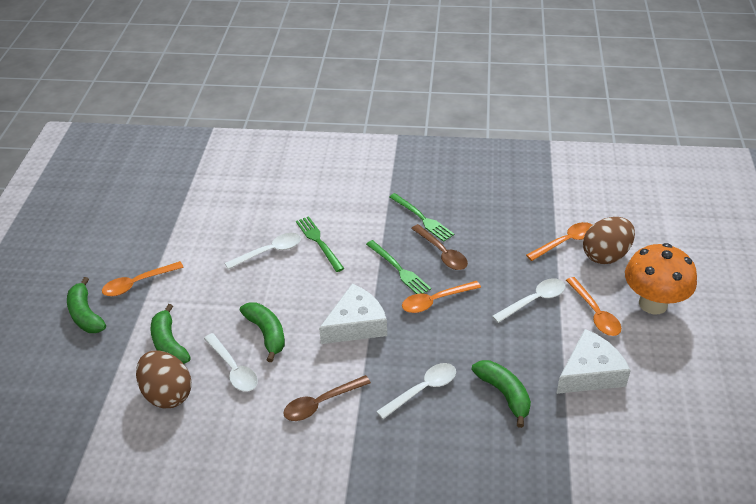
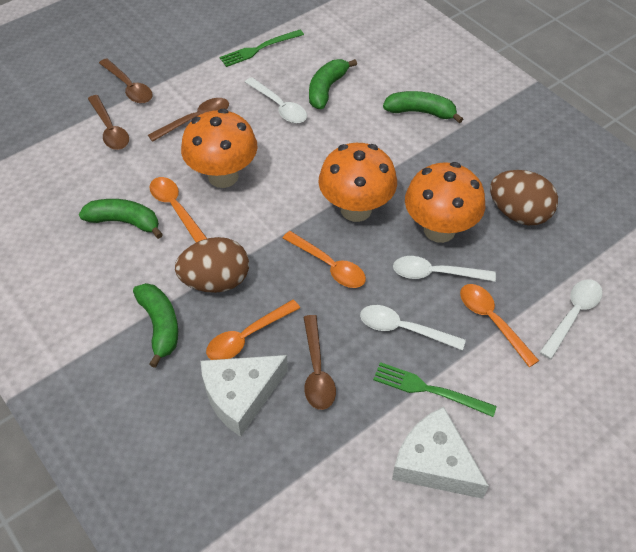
brown spoon: [283,375,371,421] [411,224,468,270] = 2 -> [88,95,129,150] [99,58,153,103] [148,98,229,142] [304,315,336,410] = 4
green fork: [296,216,345,272] [366,240,431,294] [389,193,454,242] = 3 -> [219,30,304,67] [373,362,497,417] = 2
orange mushroom: [625,243,697,314] = 1 -> [181,109,258,188] [318,143,397,222] [405,162,485,243] = 3

